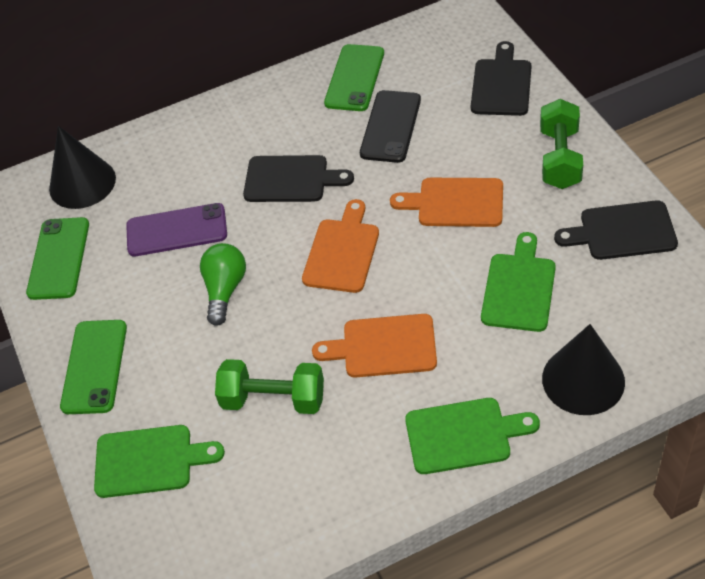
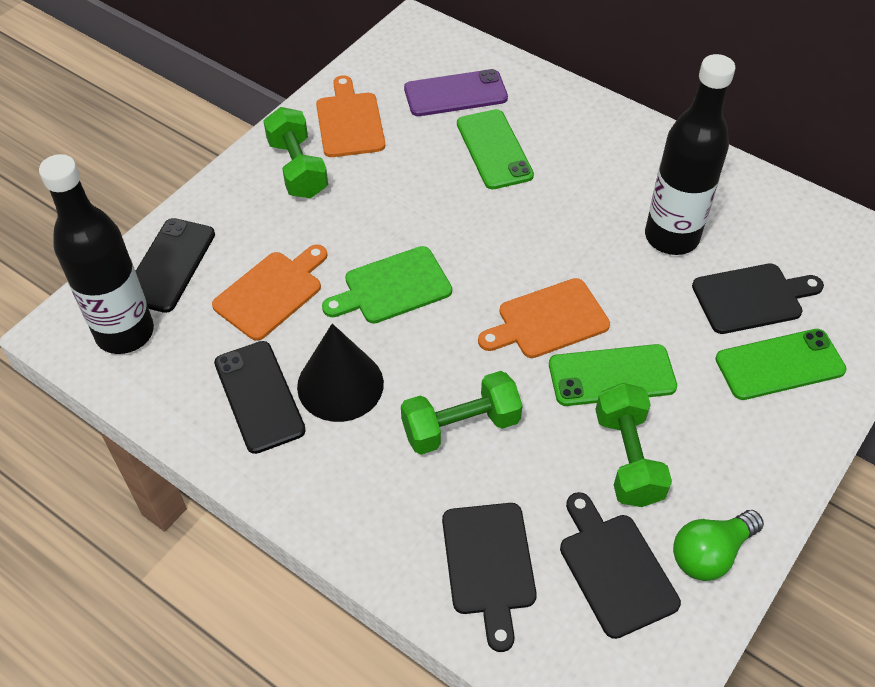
black bottle: none = 0 -> [39,154,154,354] [645,54,735,255] = 2
black cone: [49,126,116,209] [542,324,625,415] = 2 -> [297,324,384,422] = 1
black phone: [360,90,421,163] = 1 -> [136,218,215,313] [214,341,306,454] = 2
green cutting board: [94,425,225,498] [405,398,540,474] [481,232,556,332] = 3 -> [322,246,452,323] = 1
green dumbbell: [215,359,324,414] [540,99,583,189] = 2 -> [263,107,328,198] [401,371,523,455] [595,383,672,507] = 3

